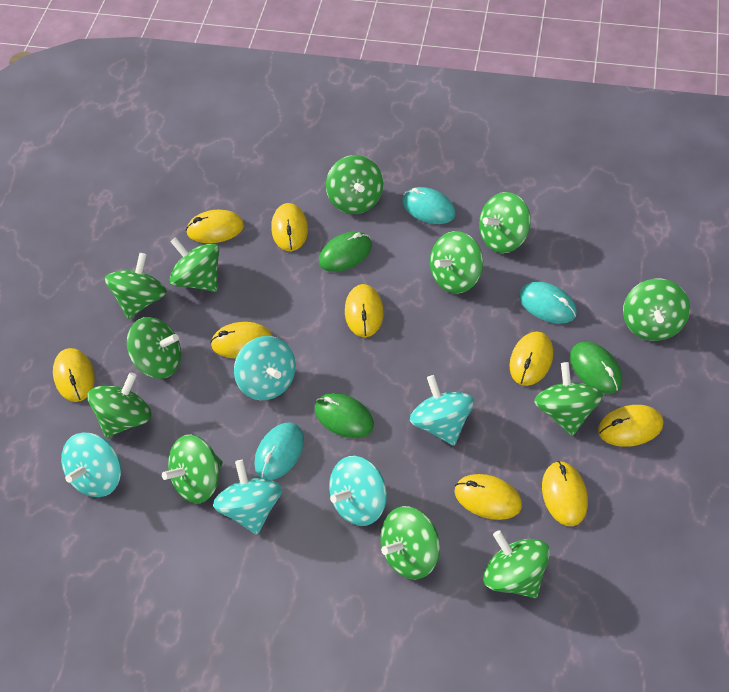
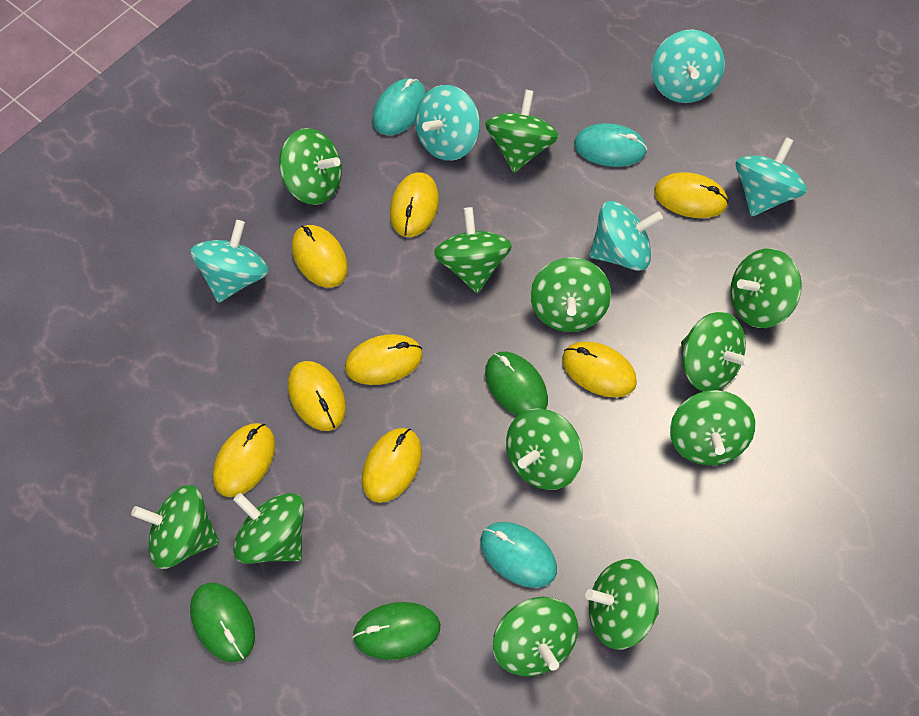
yellow mouse: [53,348,95,402] [186,210,244,243] [210,322,272,359] [271,203,308,251] [345,284,384,337] [455,474,522,520] [509,331,553,386] [542,461,588,526] [598,405,663,447] = 9 -> [213,423,275,497] [288,361,346,431] [292,225,348,288] [345,334,423,385] [362,428,422,503] [390,172,439,237] [562,341,637,397] [654,172,729,218] = 8

